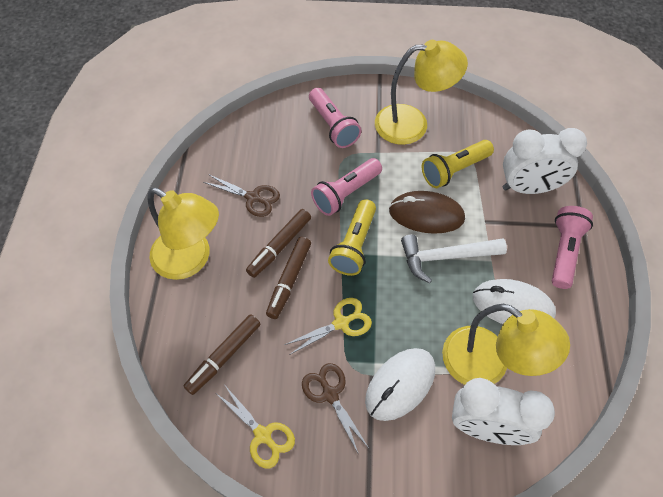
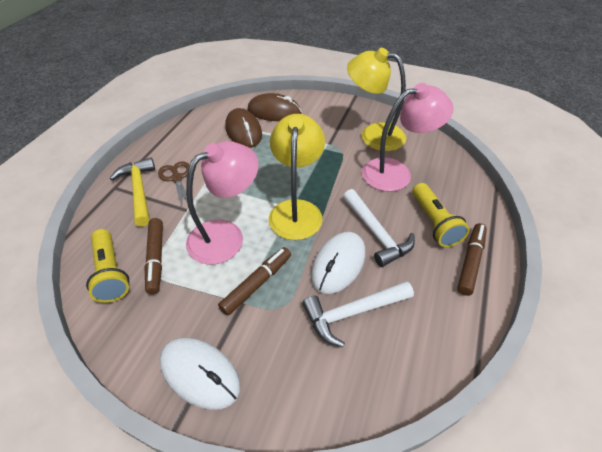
brown mouse: [389,191,465,234] = 1 -> [225,108,262,148] [248,93,301,121] = 2
brown scissors: [203,174,280,217] [302,363,369,455] = 2 -> [158,161,190,208] = 1
pink flashlight: [309,88,361,148] [311,158,382,216] [552,206,593,289] = 3 -> none = 0
pink lamp: none = 0 -> [186,141,259,264] [362,83,453,192] = 2
white clock: [452,378,555,445] [502,128,587,194] = 2 -> none = 0
white hammer: [401,235,507,283] = 1 -> [302,281,414,347] [343,189,415,267] = 2
yellow hammer: none = 0 -> [110,158,155,227] = 1
yellow lamp: [147,188,219,280] [375,40,468,145] [442,304,570,385] = 3 -> [269,114,325,240] [347,48,406,151] = 2
yellow scissors: [217,384,295,468] [284,298,372,355] = 2 -> none = 0

